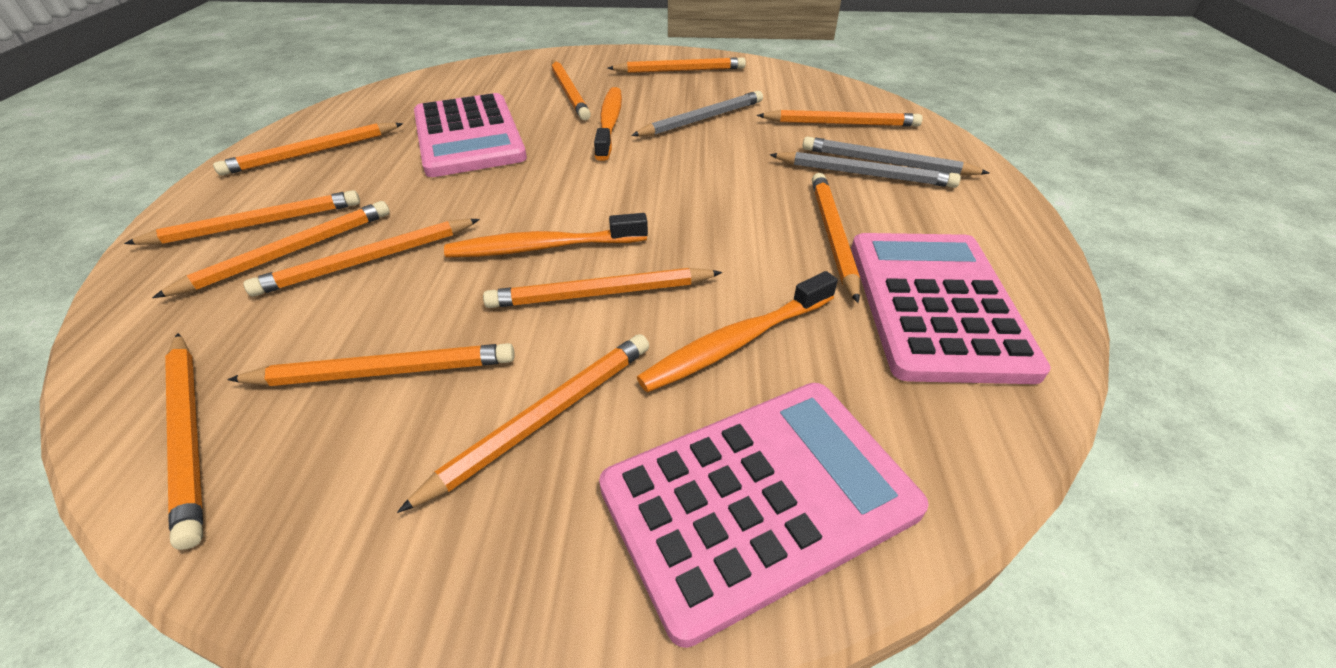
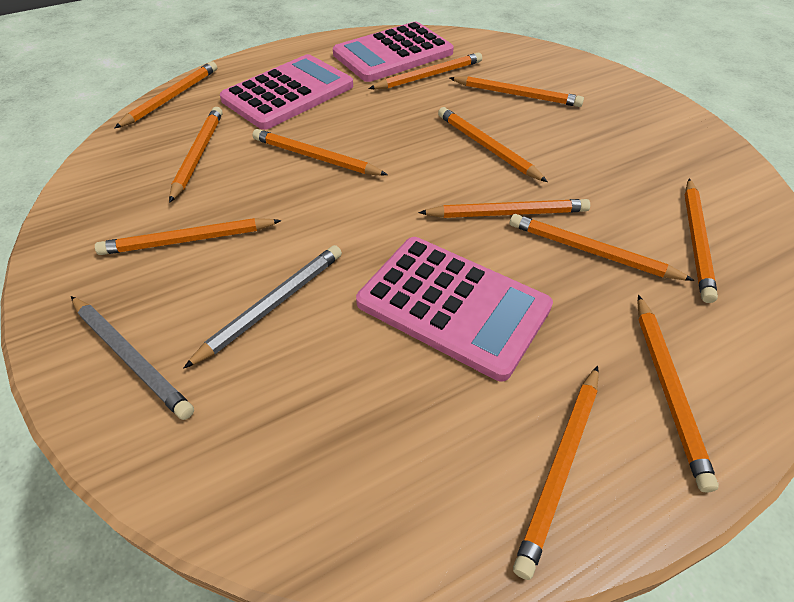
grey pencil: [631,91,763,136] [769,152,961,188] [802,136,990,175] = 3 -> [71,296,194,420] [184,245,342,368] = 2
orange toothbrush: [444,213,648,258] [594,87,622,161] [637,271,838,393] = 3 -> none = 0

